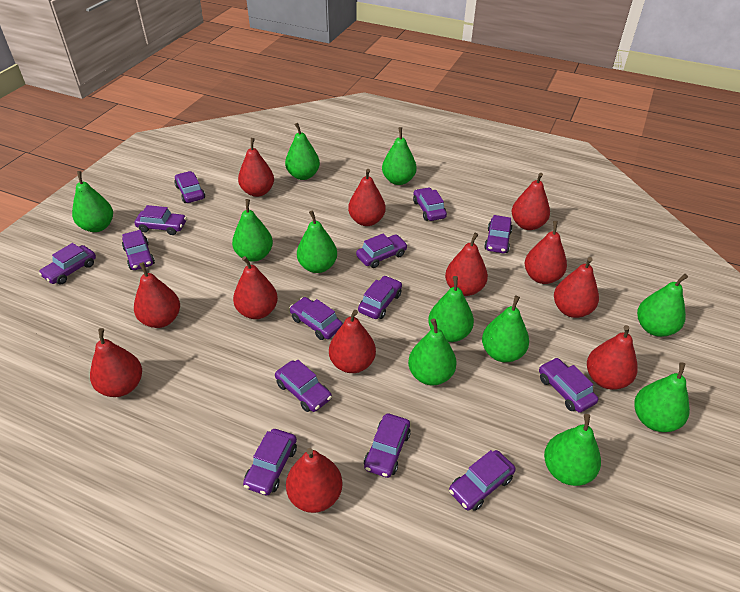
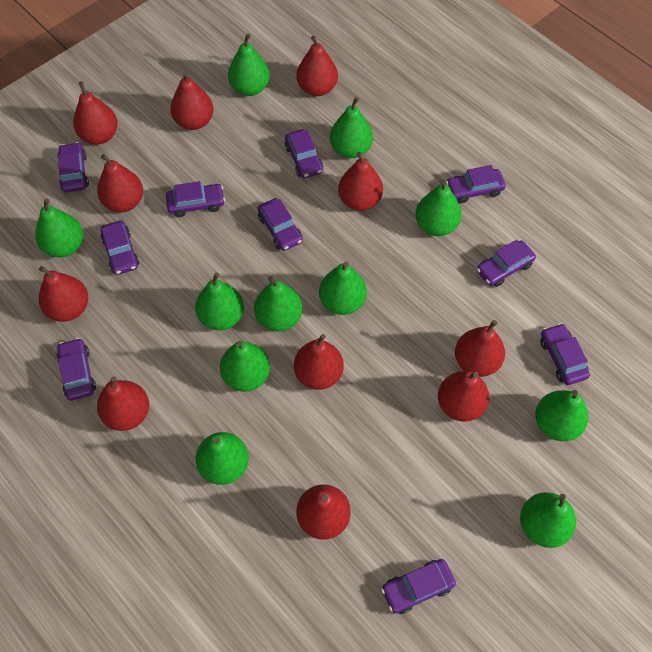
purple car: [39,243,96,284] [122,230,155,270] [134,205,187,235] [174,171,205,203] [243,429,297,495] [275,360,332,412] [290,297,343,340] [356,234,408,268] [358,276,402,319] [364,414,411,478] [413,187,447,221] [449,450,516,511] [484,215,513,253] [539,358,598,413] = 14 -> [57,142,89,193] [57,338,96,401] [101,220,139,275] [166,181,225,217] [257,198,303,251] [285,129,323,178] [381,559,456,614] [446,165,506,203] [477,240,536,287] [540,323,590,385] = 10
red pear: [90,328,142,397] [134,262,180,328] [233,256,278,319] [238,138,274,197] [286,448,342,513] [329,310,376,373] [348,169,386,226] [445,232,488,296] [512,173,550,230] [525,221,567,284] [554,257,599,318] [587,325,638,390] = 12 -> [39,266,88,322] [73,82,118,145] [97,154,143,212] [97,377,149,431] [170,71,214,130] [294,334,344,390] [296,36,338,96] [296,484,351,540] [338,152,383,211] [438,371,489,422] [455,320,505,377] = 11

